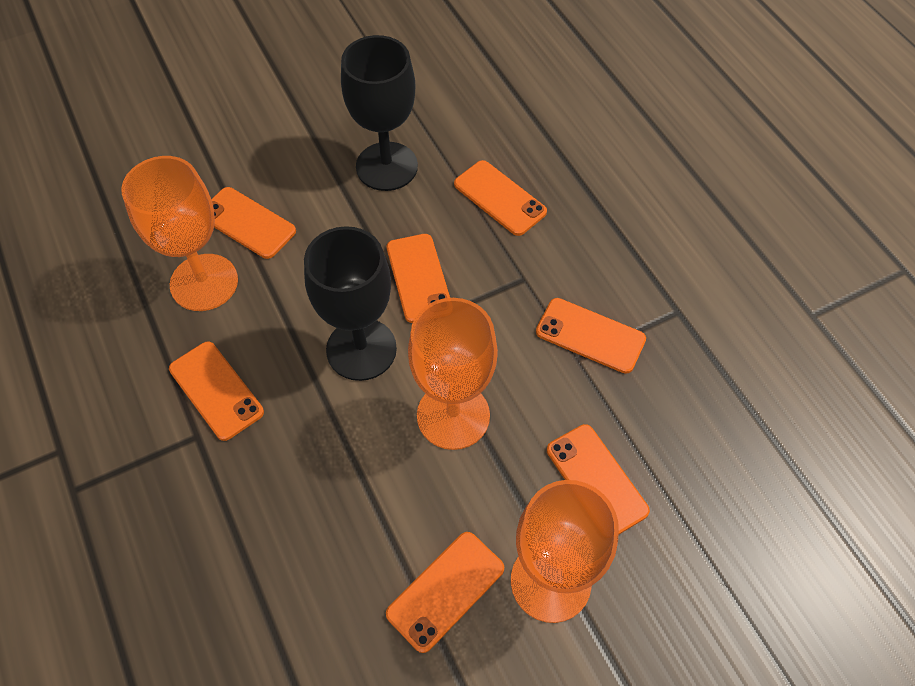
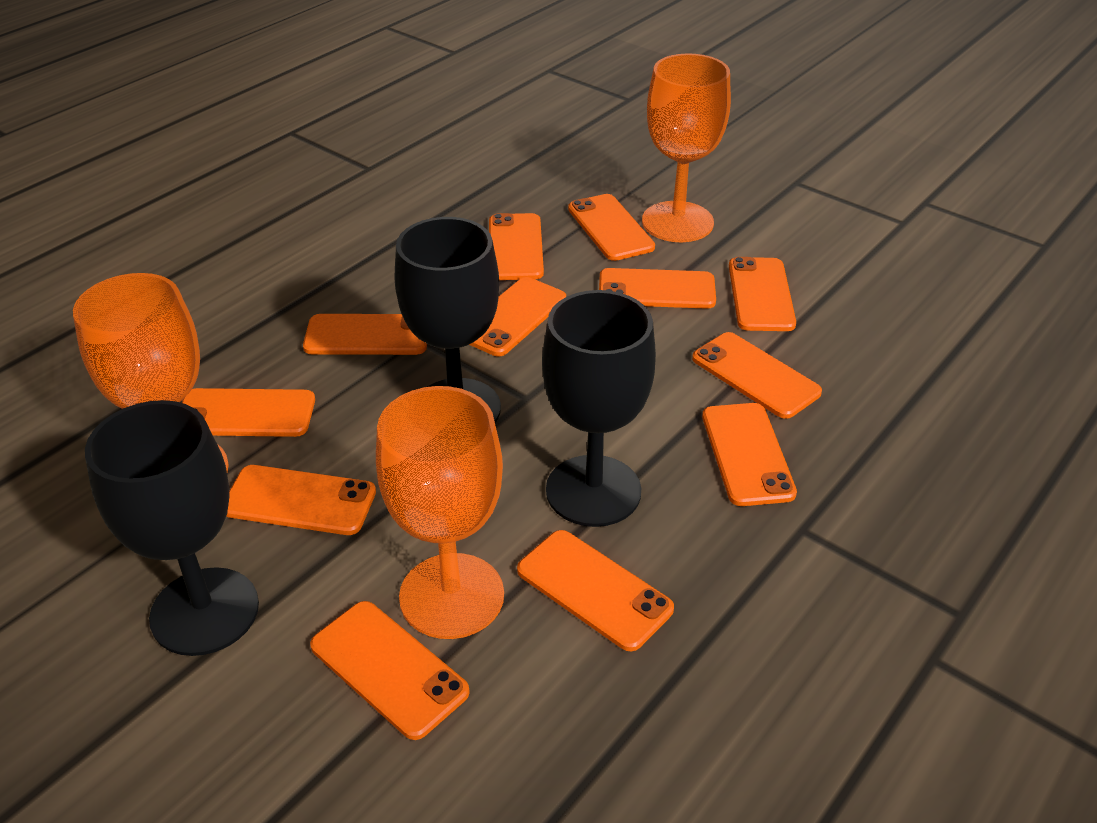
black goblet: [304,226,397,381] [341,35,418,191] = 2 -> [85,400,259,656] [395,217,501,423] [542,290,656,527] = 3
orange phone: [169,341,264,441] [211,187,296,259] [386,532,504,653] [387,234,450,323] [454,160,547,236] [536,298,646,374] [547,424,650,535] = 7 -> [182,388,315,437] [226,465,376,535] [303,314,427,355] [310,601,470,740] [469,277,566,356] [489,213,544,280] [517,530,674,651] [568,194,655,261] [599,268,716,309] [692,332,822,419] [702,403,797,506] [729,257,796,331] = 12

